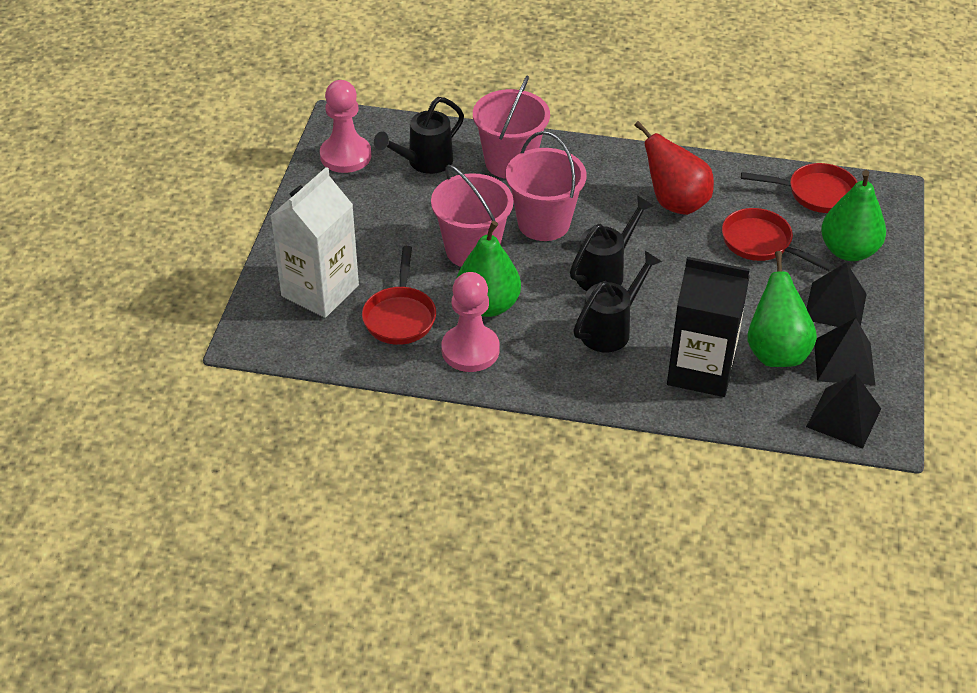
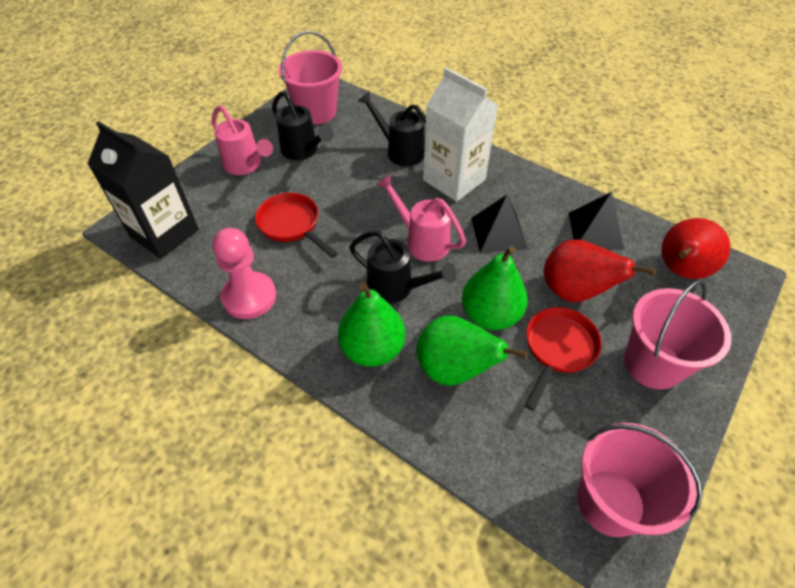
black pyramid: [806,262,867,327] [806,374,881,449] [814,318,875,385] = 3 -> [471,195,528,253] [569,192,624,249] = 2
pink pawn: [320,80,371,173] [441,272,500,372] = 2 -> [213,228,276,319] = 1
pink watering can: none = 0 -> [212,105,273,175] [376,174,466,262] = 2
red pan: [362,246,436,345] [722,208,834,271] [741,163,857,213] = 3 -> [255,193,338,258] [524,307,602,411] = 2
red pear: [634,121,714,215] = 1 -> [544,240,656,302] [661,218,730,279] = 2

